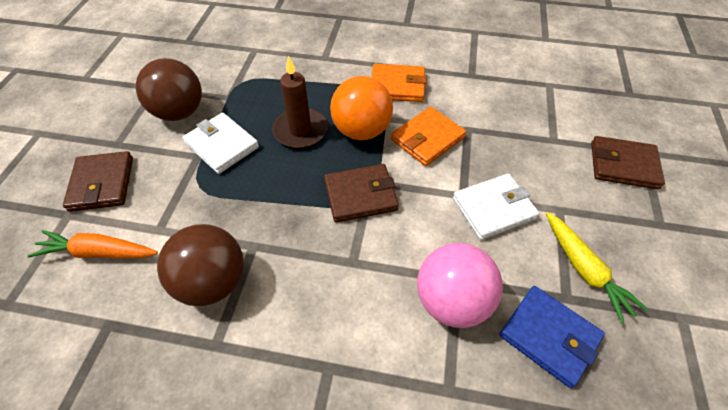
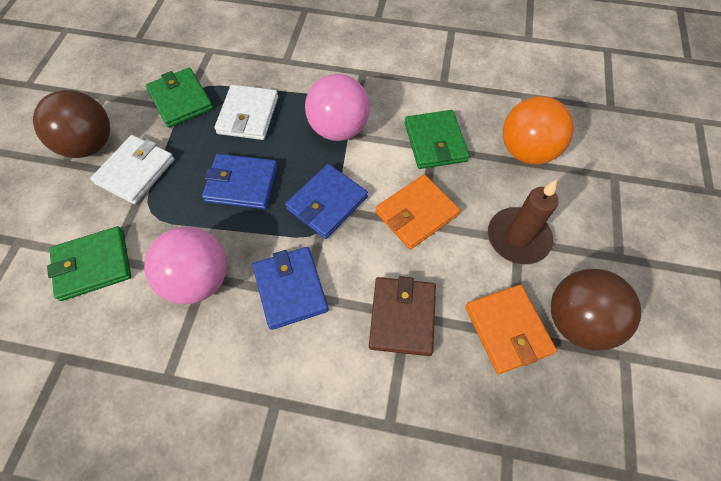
blue wallet: [499,286,605,388] = 1 -> [202,154,278,209] [252,247,329,330] [285,164,368,239] = 3
brown wallet: [63,151,133,212] [324,164,399,223] [591,136,665,189] = 3 -> [369,276,436,356] = 1
green wallet: none = 0 -> [47,226,131,301] [146,67,213,128] [405,110,469,169] = 3
orange carrot: [28,230,158,258] = 1 -> none = 0
pink ball: [417,243,503,328] = 1 -> [144,227,227,304] [305,74,370,141] = 2
yellow carrot: [546,212,648,324] = 1 -> none = 0

